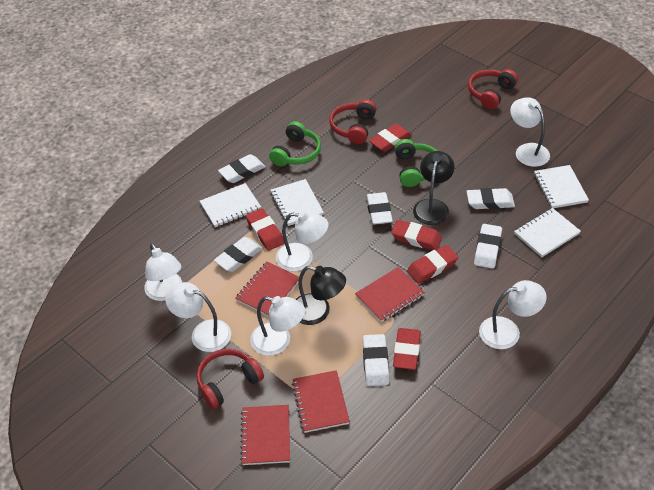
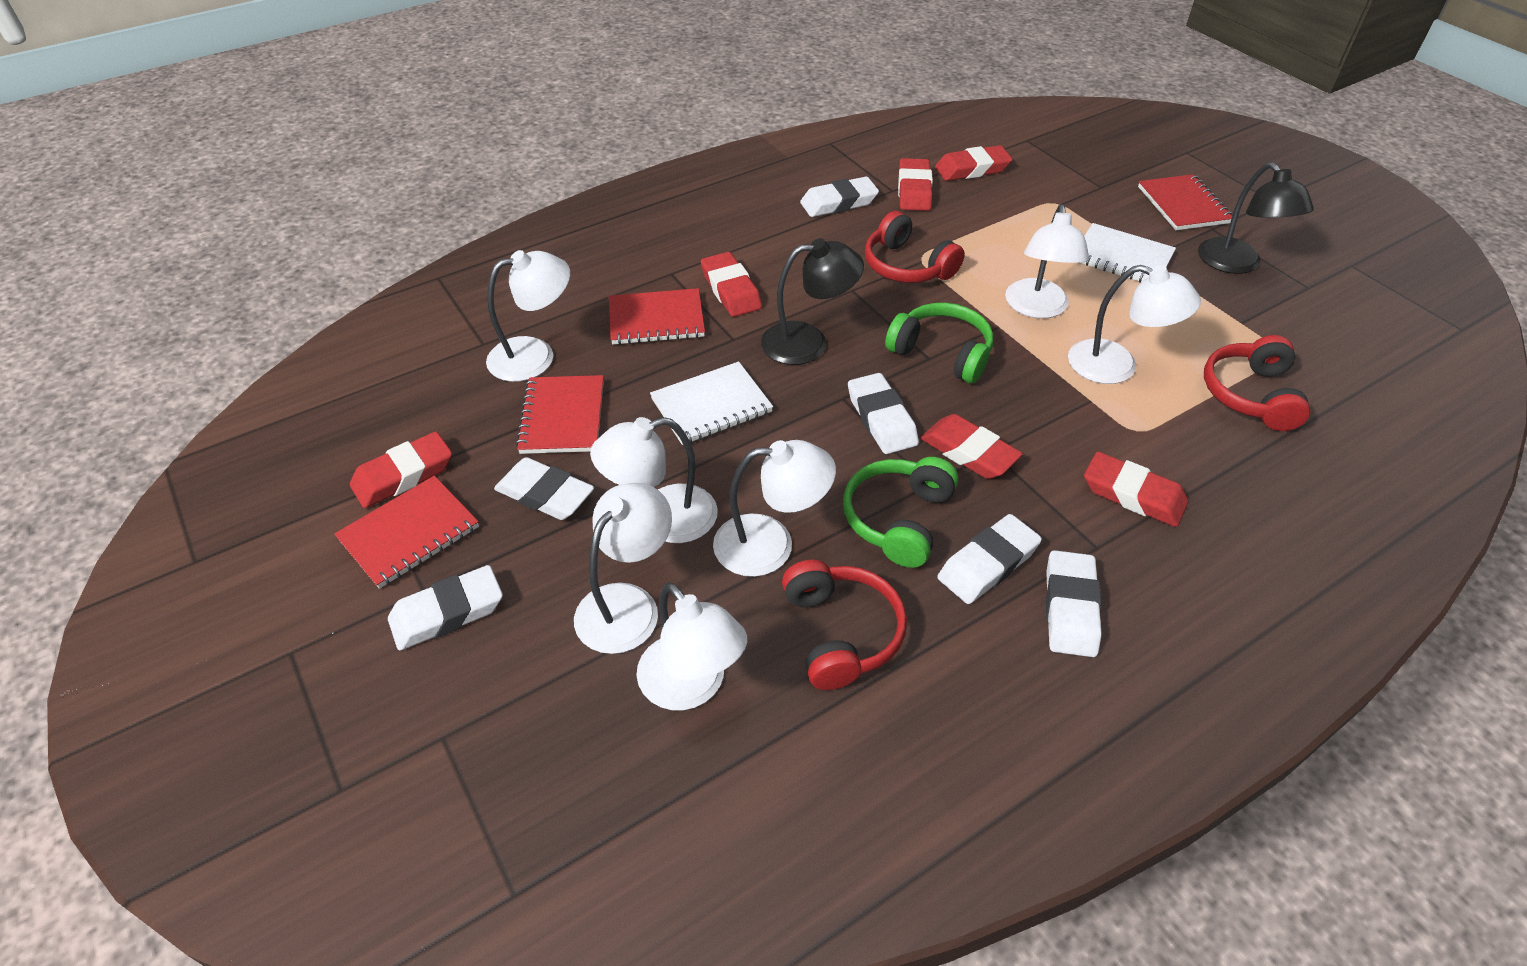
red eraser: [246,208,284,251] [369,124,412,152] [391,220,442,250] [393,328,421,370] [407,245,458,284] = 5 -> [350,432,452,508] [701,252,762,317] [898,158,933,211] [920,414,1023,479] [935,145,1012,181] [1084,452,1188,527] = 6
white lamp: [144,243,182,301] [165,282,231,352] [250,296,305,356] [276,211,329,272] [479,280,547,349] [510,97,550,167] = 6 -> [486,250,570,382] [574,483,672,654] [590,417,718,543] [636,582,747,710] [713,440,836,577] [1005,204,1089,318] [1068,265,1201,384] = 7
white notebook: [200,183,261,227] [271,179,324,226] [514,208,581,257] [534,165,589,208] = 4 -> [650,361,773,445] [1081,223,1176,282] = 2

